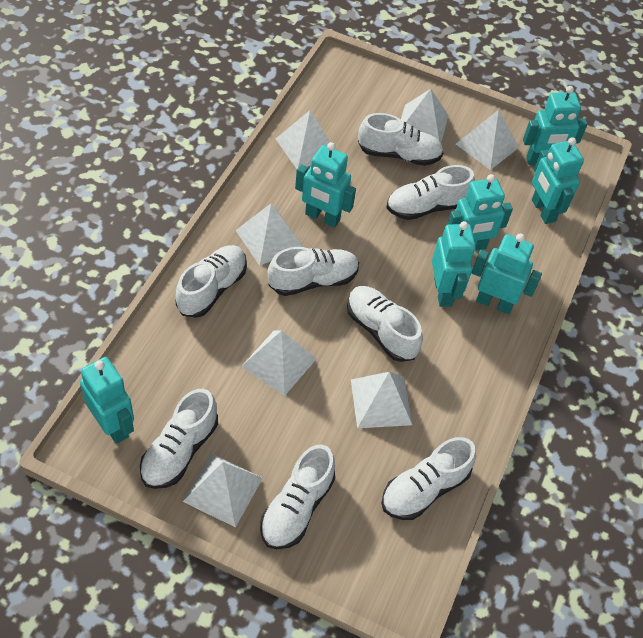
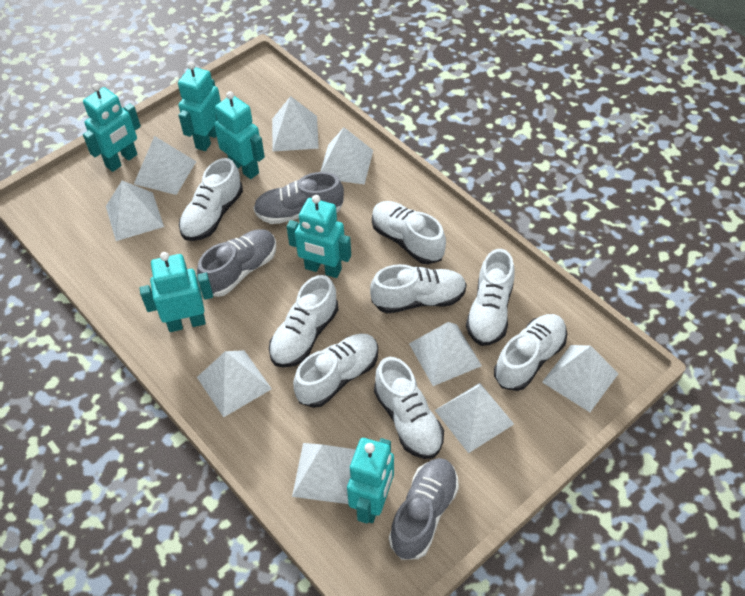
grey shoe: none = 0 -> [197,229,276,297] [253,172,344,224] [389,458,459,560] = 3
turquoise robot: [80,357,134,444] [295,142,356,228] [432,221,476,307] [447,174,513,251] [472,233,542,314] [523,86,587,165] [532,137,584,224] = 7 -> [83,83,141,172] [140,252,213,332] [178,62,221,151] [214,91,265,179] [287,195,351,278] [347,438,394,524] = 6
white pyramid: [183,454,263,528] [236,203,303,266] [241,330,317,396] [276,110,330,169] [351,372,412,428] [401,89,449,143] [456,110,519,170] = 7 -> [106,181,164,241] [134,136,197,195] [197,350,272,418] [272,96,319,151] [292,443,356,504] [320,127,373,185] [409,322,482,386] [435,383,514,453] [542,345,619,412] = 9

